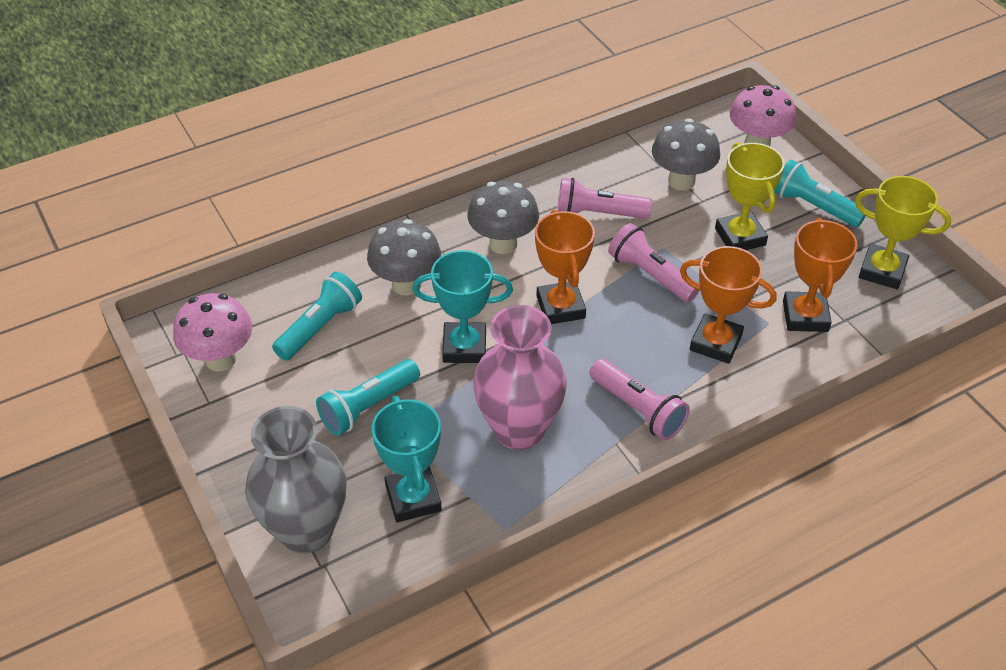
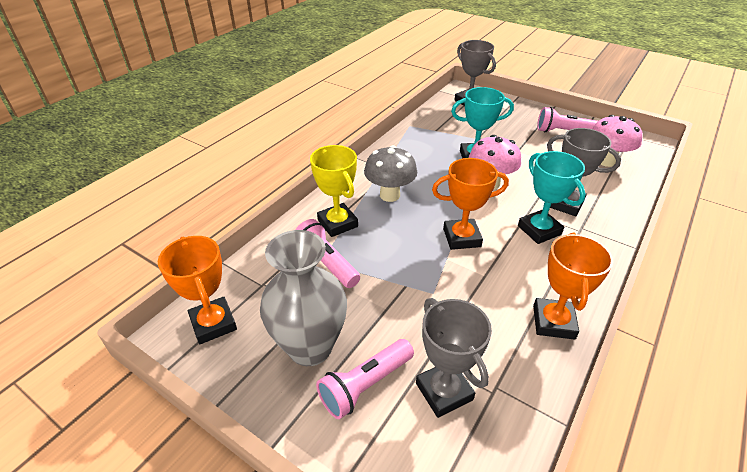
grey mushroom: [367,219,441,295] [467,181,539,254] [652,118,720,191] = 3 -> [364,145,417,202] = 1
grey trophy: none = 0 -> [416,298,492,418] [455,40,496,106] [547,128,621,216] = 3
pink vase: [473,305,567,450] = 1 -> none = 0
turquoise flashlight: [272,272,362,361] [316,359,420,435] [774,159,867,227] = 3 -> none = 0
yellow trophy: [715,142,785,250] [855,176,951,289] = 2 -> [310,145,358,237] = 1

